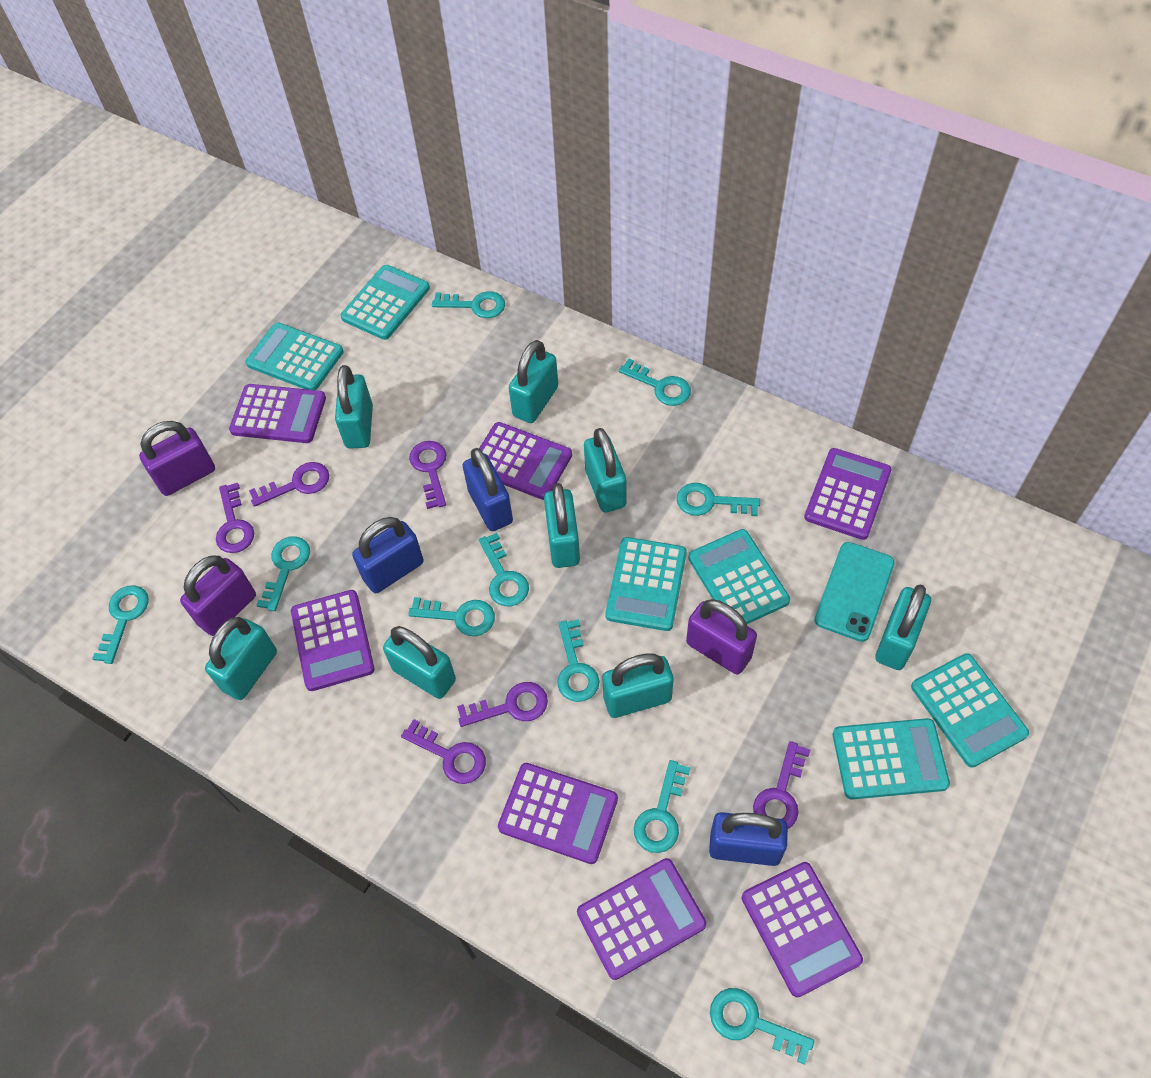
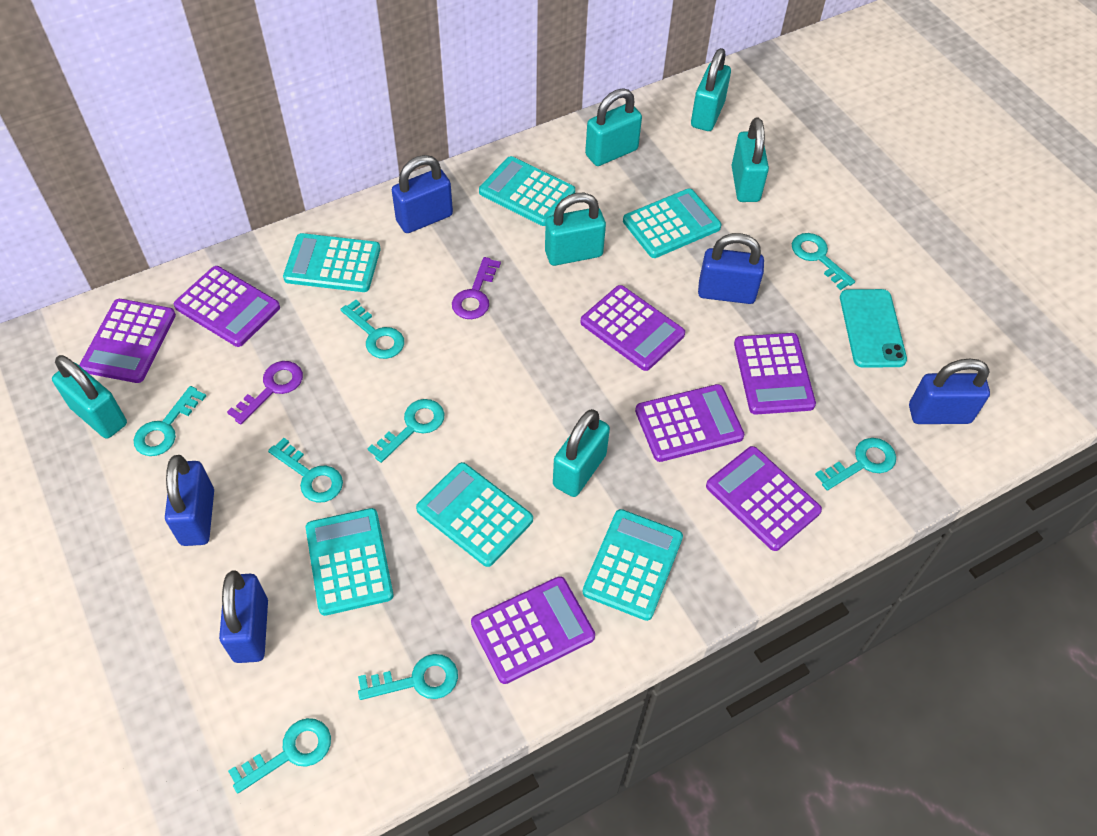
blue padlock: [352,517,424,593] [463,448,513,531] [709,812,788,866] = 3 -> [165,455,214,546] [219,570,268,663] [392,155,453,233] [698,233,764,304] [909,358,990,424] = 5
purple key: [216,483,254,553] [249,462,329,507] [401,719,486,784] [409,441,447,509] [457,682,548,727] [753,741,810,829] = 6 -> [227,361,303,424] [452,257,501,319] = 2
purple padlock: [139,421,215,496] [180,556,256,636] [686,599,757,675] = 3 -> none = 0
turquoise key: [92,585,149,664] [256,536,310,611] [408,597,495,636] [432,291,505,318] [479,533,529,606] [557,619,600,702] [619,359,691,406] [634,760,690,853] [677,483,760,516] [710,988,814,1065] = 10 -> [134,386,206,456] [228,718,331,793] [268,438,343,503] [341,300,404,359] [358,654,458,700] [367,399,444,463] [792,233,855,290] [815,438,896,491] = 8
turquoise padlock: [205,617,277,700] [335,365,373,449] [383,626,456,699] [509,340,558,423] [544,483,580,568] [584,428,626,513] [602,654,674,718] [875,584,931,670] = 8 -> [52,355,127,438] [545,193,606,266] [553,409,610,497] [585,88,642,166] [691,48,731,131] [731,118,769,202] = 6

